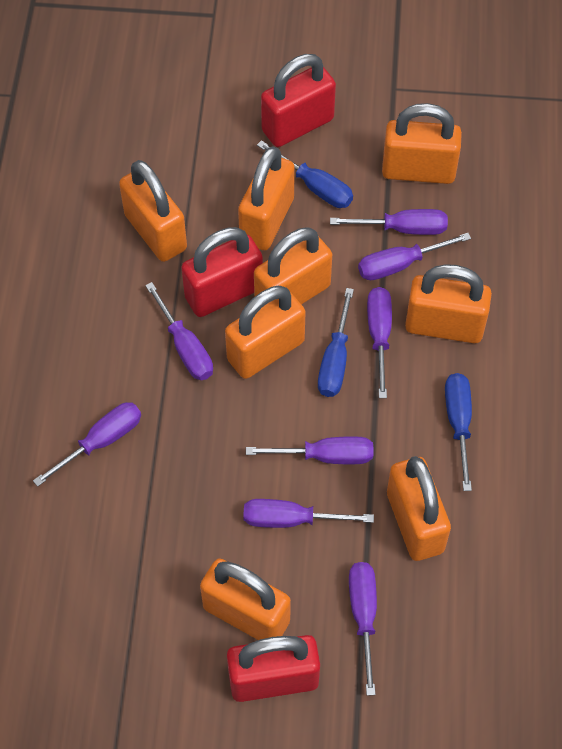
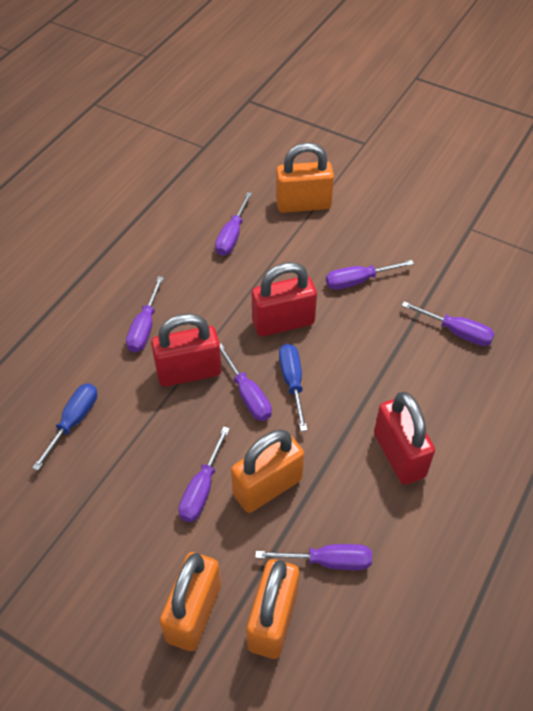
blue screwdriver: [257,140,353,208] [318,288,354,397] [445,373,472,491] = 3 -> [32,383,97,471] [279,344,307,431] = 2
orange padlock: [119,160,187,262] [200,558,291,640] [225,286,306,379] [238,146,295,250] [254,227,332,305] [382,103,462,184] [387,456,451,561] [405,264,492,343] = 8 -> [160,552,221,651] [231,429,304,513] [247,559,299,659] [276,143,334,213] = 4
purple screwdriver: [33,402,141,487] [145,282,213,380] [243,499,374,528] [246,436,373,464] [330,209,448,235] [349,562,377,696] [358,233,471,280] [367,287,392,398] = 8 -> [126,276,164,353] [179,427,230,522] [215,192,252,256] [220,343,272,421] [255,544,372,570] [326,260,414,290] [402,301,495,346] = 7

